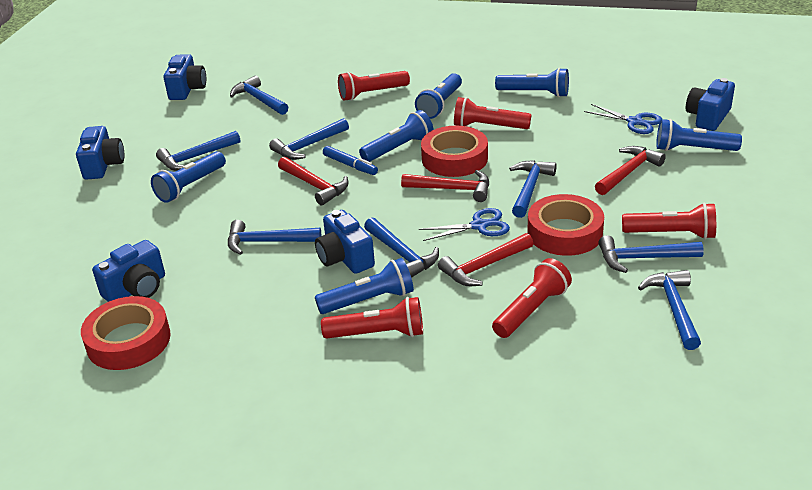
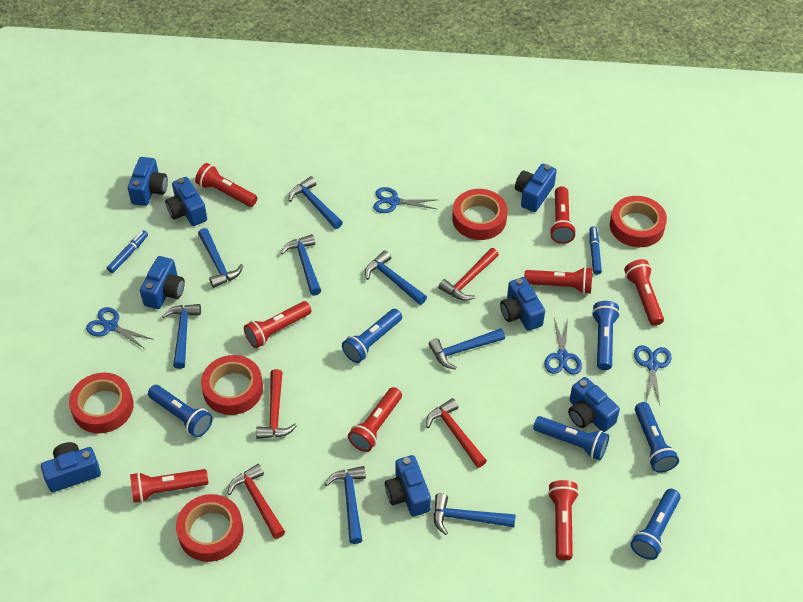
blue camera: [76,126,124,180] [92,240,165,302] [163,54,206,100] [315,210,375,274] [686,78,735,131] = 5 -> [41,442,101,492] [128,157,168,206] [140,256,185,309] [165,177,207,226] [385,455,431,516] [500,277,545,331] [515,164,557,212] [568,377,620,432] = 8
blue marker: [323,146,378,175] = 1 -> [107,230,148,273] [590,226,602,275] = 2
blue scissors: [419,208,510,241] [584,104,662,134] = 2 -> [86,307,154,349] [373,187,436,213] [544,318,582,375] [634,345,672,405] = 4
red flashlight: [321,297,423,339] [338,71,410,101] [454,97,531,129] [492,258,572,338] [622,203,716,239] = 5 -> [130,469,208,503] [195,163,257,207] [244,301,311,348] [348,387,402,452] [524,267,592,294] [548,480,579,561] [549,186,576,244] [624,259,664,326] = 8
red tape: [81,296,171,370] [421,126,488,177] [527,194,604,256] = 3 -> [69,373,134,433] [176,494,244,562] [201,355,263,415] [452,189,508,240] [610,196,667,247] = 5

